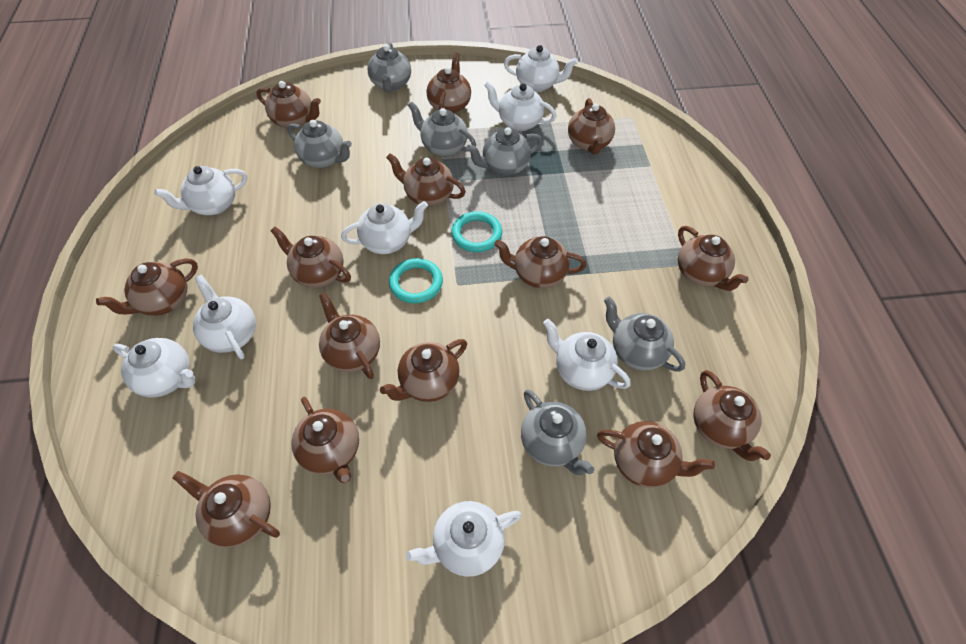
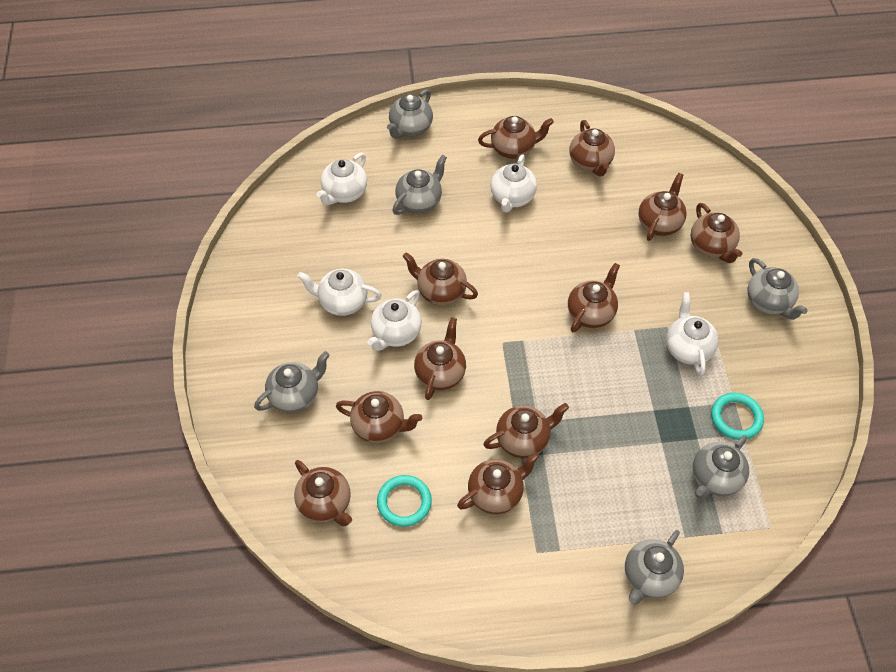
brown teapot: [96,258,198,316] [172,471,280,547] [256,81,321,129] [271,227,351,288] [291,397,359,483] [319,293,380,379] [380,339,467,402] [386,153,466,206] [426,52,471,114] [494,236,587,288] [568,98,615,155] [597,421,715,488] [678,226,749,291] [693,370,771,461] = 14 -> [294,460,352,526] [336,391,422,443] [403,252,478,306] [414,317,466,400] [457,452,539,514] [478,116,554,159] [483,403,569,458] [568,263,620,332] [569,120,615,177] [638,173,687,241] [691,203,742,263] = 11
white teapot: [112,338,195,398] [154,166,247,215] [193,275,256,359] [341,201,428,254] [406,501,522,577] [484,81,556,131] [504,45,578,92] [543,319,631,391] = 8 -> [297,269,381,316] [317,153,367,205] [368,290,421,351] [490,154,537,212] [666,292,719,375] = 5

